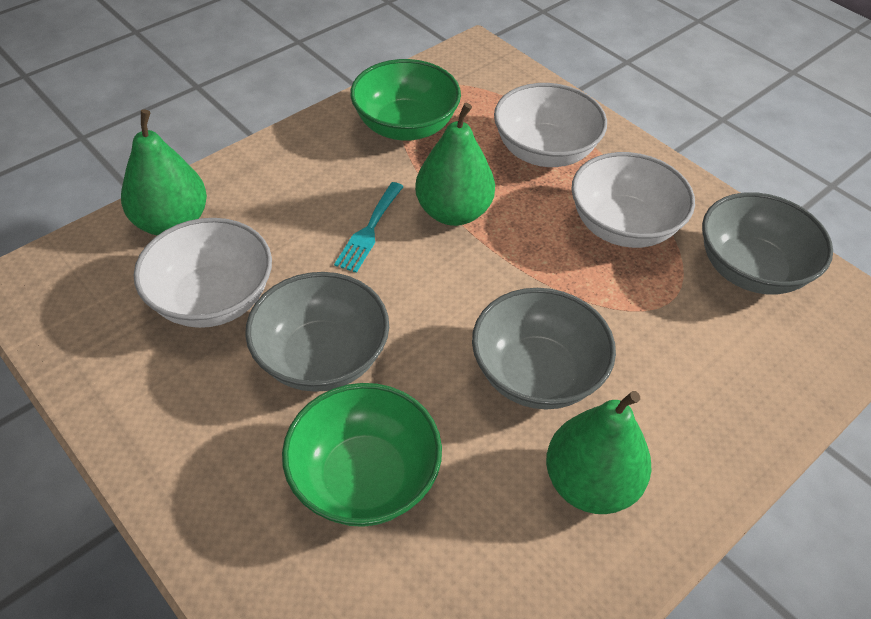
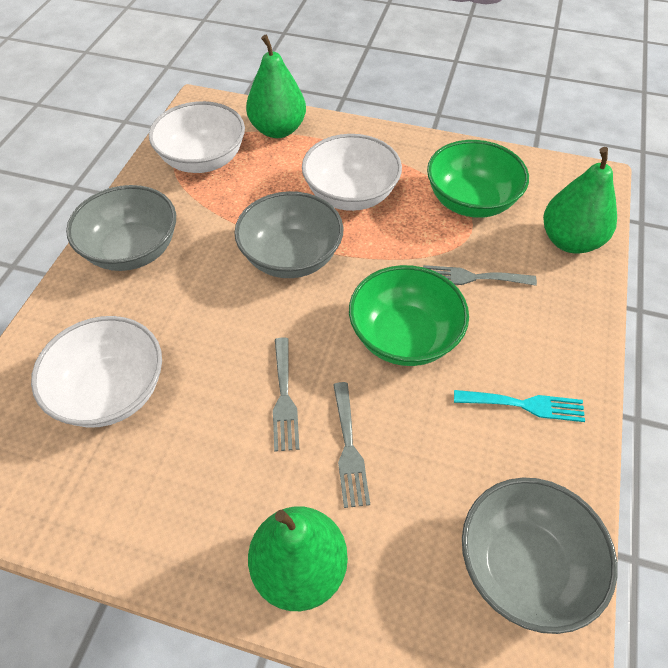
grey fork: none = 0 -> [273,337,300,452] [333,382,370,508] [423,265,537,286] = 3

